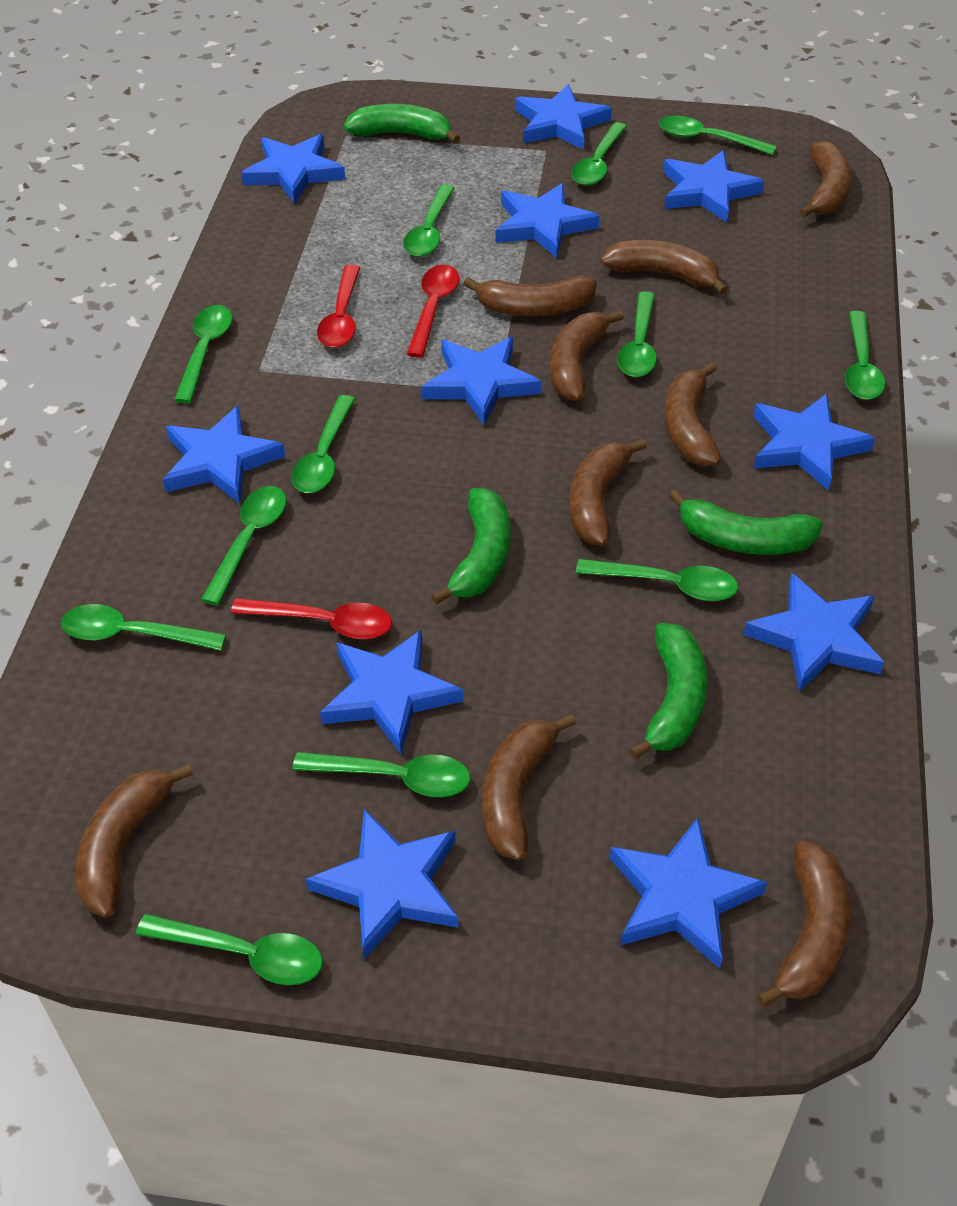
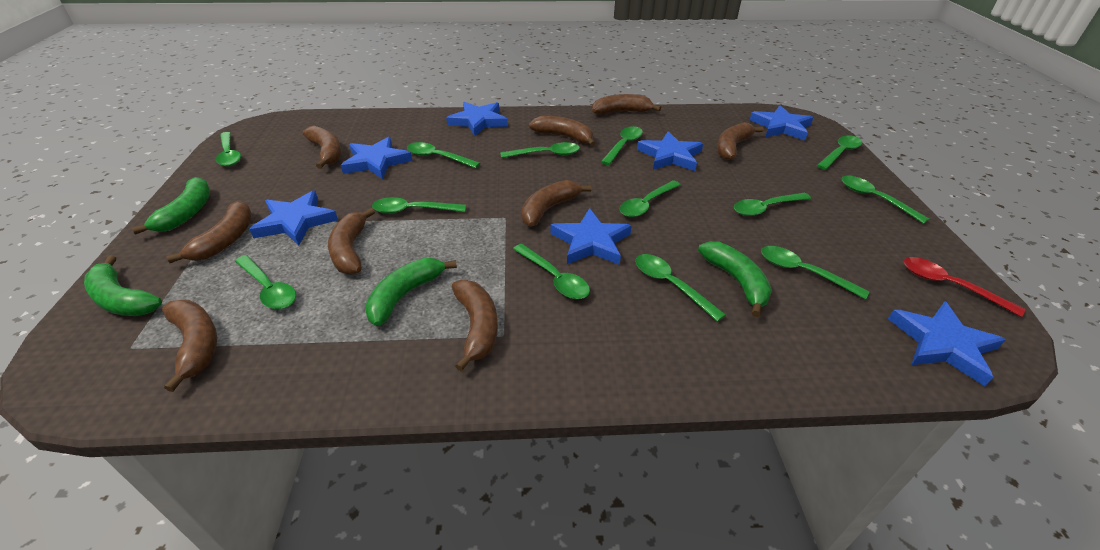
blue star: [163,406,285,504] [241,134,345,204] [306,809,459,959] [320,629,463,754] [422,337,541,426] [496,183,600,258] [515,84,612,150] [610,818,767,969] [663,150,764,223] [744,573,884,692] [753,394,875,491] = 11 -> [249,191,338,246] [341,137,412,179] [446,102,508,136] [550,208,632,265] [637,131,703,171] [750,105,814,141] [888,301,1006,386] = 7
green spoon: [61,604,226,650] [136,914,323,985] [174,305,233,403] [201,486,287,605] [291,395,355,493] [293,752,470,797] [403,184,455,257] [571,122,627,186] [576,559,738,601] [617,291,657,377] [659,116,777,155] [845,311,885,400] = 12 -> [216,132,241,167] [235,255,296,309] [372,197,466,214] [407,142,480,168] [500,142,580,158] [513,244,590,299] [601,126,643,165] [620,180,680,217] [635,254,726,322] [734,193,811,216] [761,246,870,299] [817,135,862,170] [841,176,929,224] = 13
red spoon: [231,598,392,639] [317,265,360,348] [407,265,460,358] = 3 -> [904,257,1025,317] = 1

